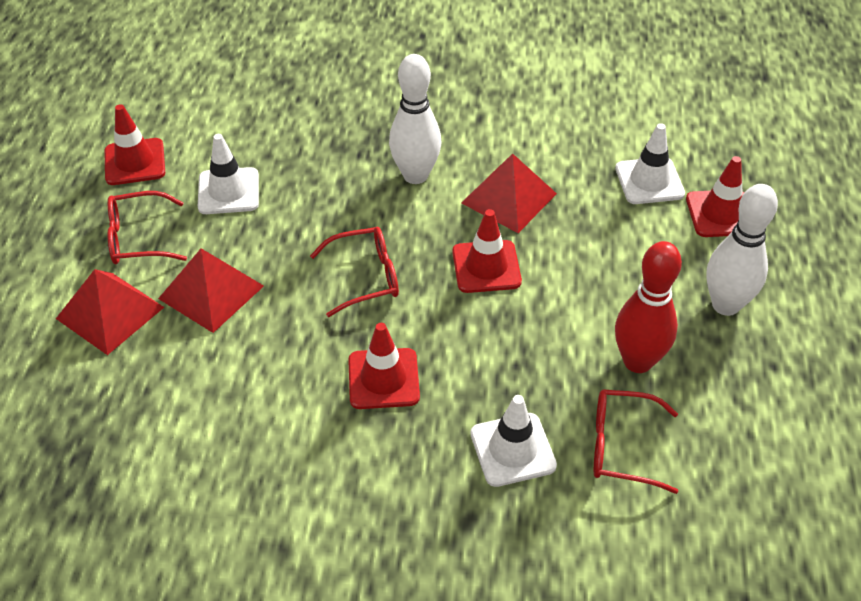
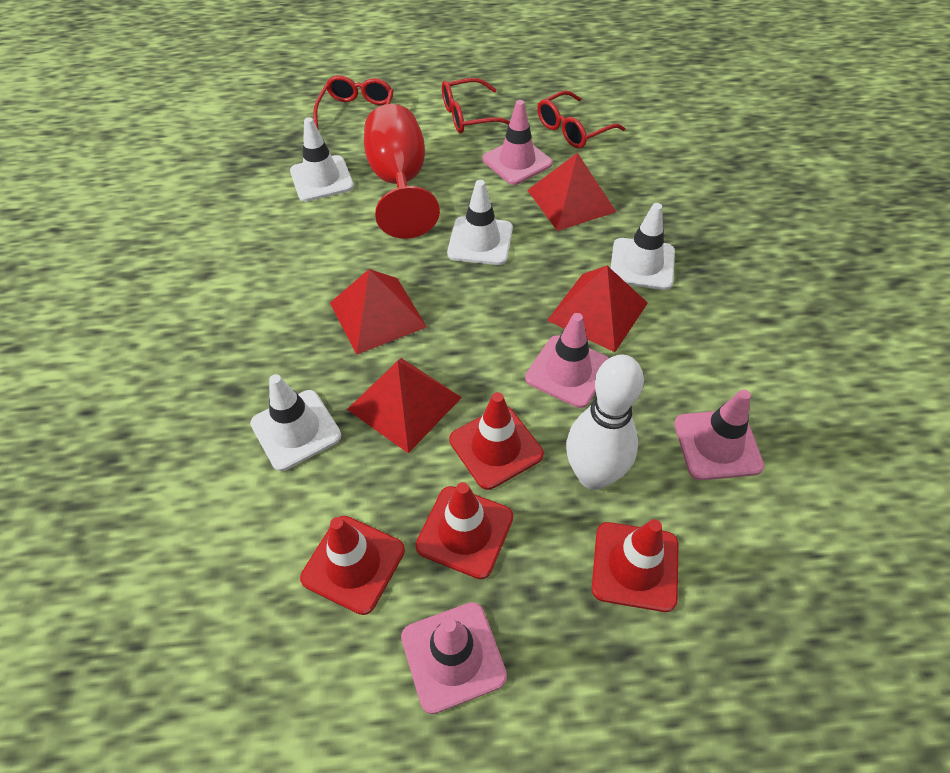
pink traffic cone: none = 0 -> [401,602,507,714] [482,100,553,185] [525,313,609,408] [674,389,764,480] = 4
red bowling pin: [615,241,682,373] = 1 -> none = 0
red goblet: none = 0 -> [364,104,440,239] = 1
red pyramid: [56,269,164,355] [158,248,264,333] [461,153,557,233] = 3 -> [330,269,427,355] [347,358,462,453] [527,153,616,231] [547,266,648,352] = 4
white bowling pin: [389,54,441,184] [706,184,778,316] = 2 -> [566,354,644,490] = 1
white traffic cone: [198,134,259,214] [470,395,557,487] [615,123,685,204] = 3 -> [250,374,341,471] [290,117,354,202] [447,180,513,265] [611,203,675,290] = 4

